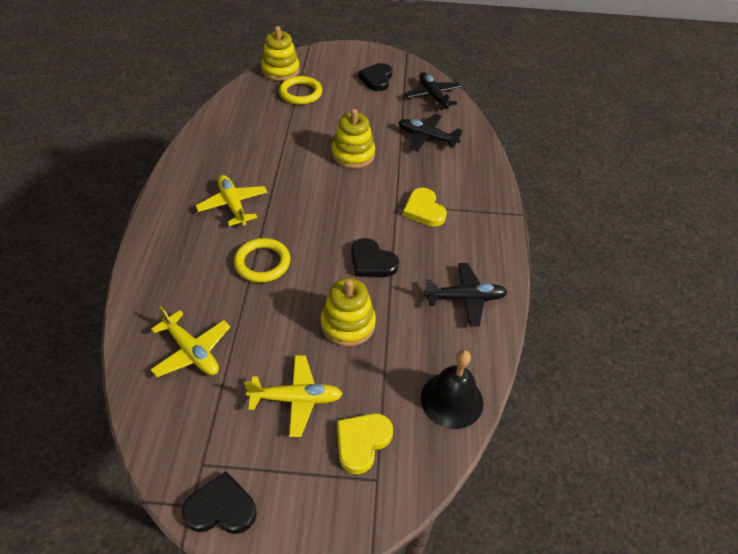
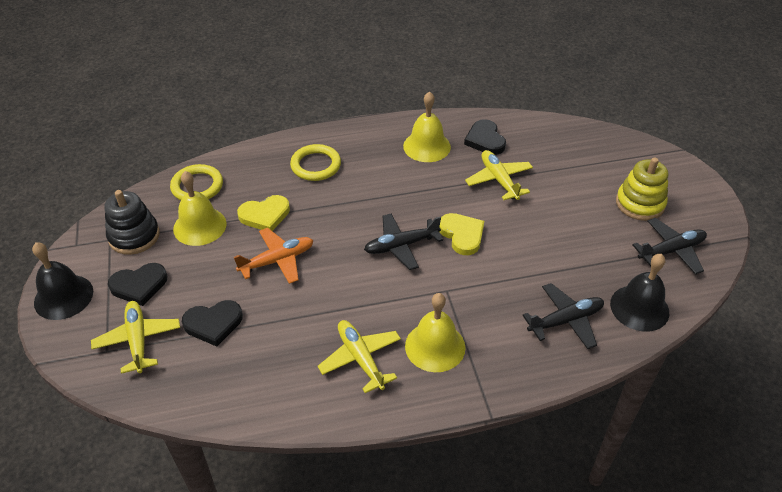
black bell: [421,350,483,429] = 1 -> [32,242,93,320] [610,254,669,332] = 2
black stacking toy: none = 0 -> [105,190,160,255] = 1
orange plane: none = 0 -> [234,228,313,284] = 1
yellow bell: none = 0 -> [173,171,227,246] [403,91,451,162] [405,293,465,372] = 3
yellow stacking toy: [261,26,300,81] [321,278,376,346] [332,109,375,168] = 3 -> [616,157,668,221] = 1

